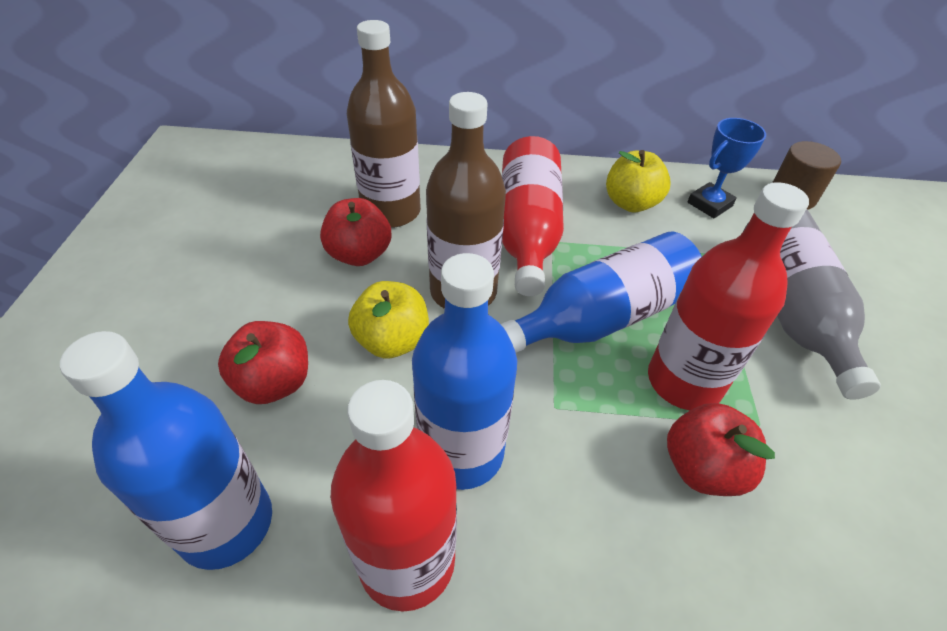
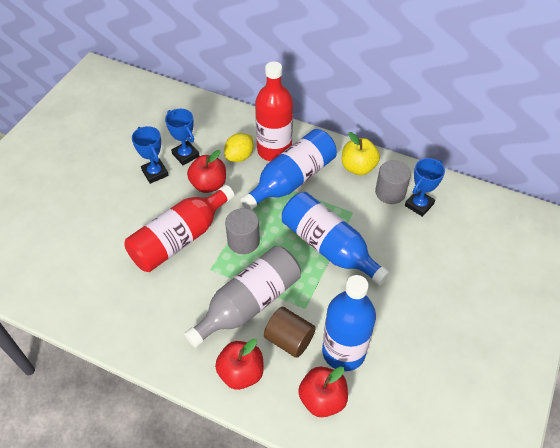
blue trophy: [688,118,766,218] = 1 -> [132,126,169,184] [165,109,199,165] [405,158,445,217] = 3
brown bottle: [347,20,421,228] [426,92,506,309] = 2 -> none = 0
grey cylinder: none = 0 -> [225,208,260,254] [375,160,411,204] = 2
red bottle: [331,380,457,611] [501,136,564,296] [648,182,809,410] = 3 -> [124,185,235,272] [255,61,293,161] = 2
yellow apple: [348,281,429,359] [606,150,671,212] = 2 -> [342,132,380,175] = 1
yellow lemon: none = 0 -> [224,133,254,162] = 1

